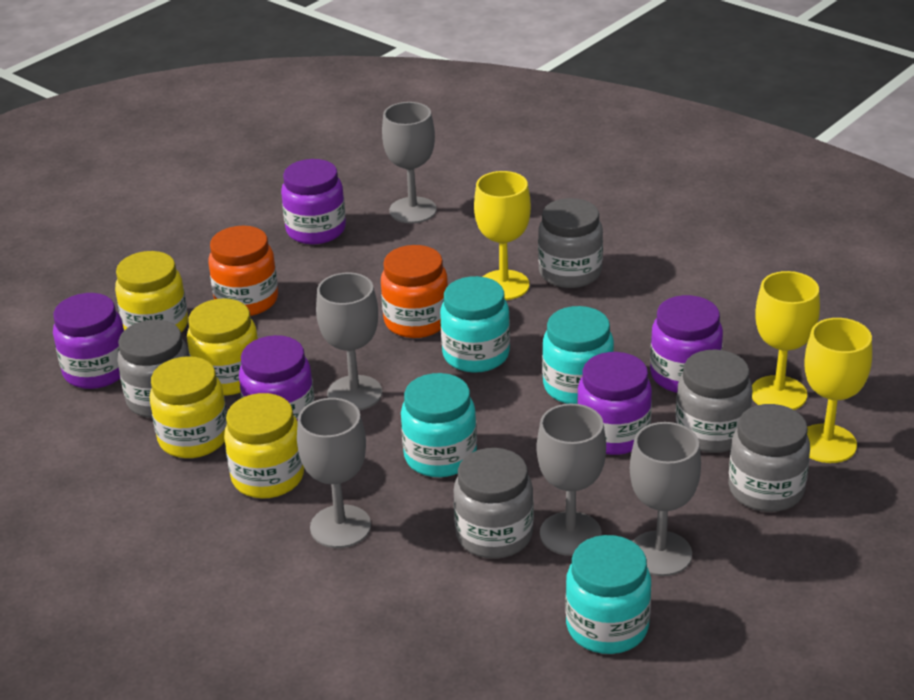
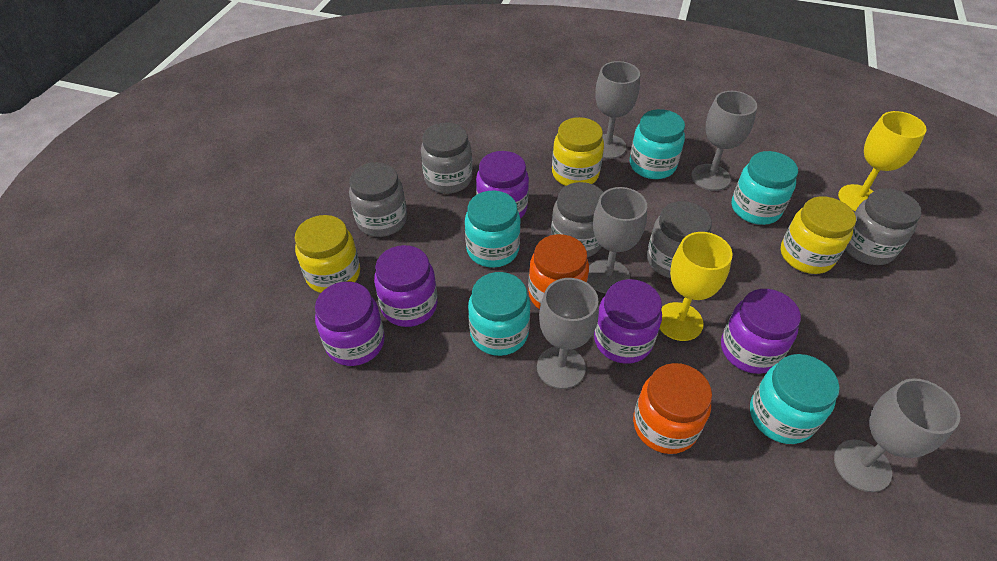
turquoise jar: [401,373,477,477] [440,276,510,373] [542,306,614,404] [565,535,651,654] = 4 -> [465,191,521,268] [468,272,530,356] [630,109,685,179] [732,151,798,225] [750,354,840,444] = 5
yellow goblet: [474,171,531,300] [752,271,820,410] [805,318,872,463] = 3 -> [660,232,733,341] [838,111,927,211] = 2
yellow jar: [115,251,188,332] [149,356,227,458] [187,298,258,396] [224,393,304,499] = 4 -> [295,215,360,293] [552,117,604,186] [781,196,856,274] = 3

